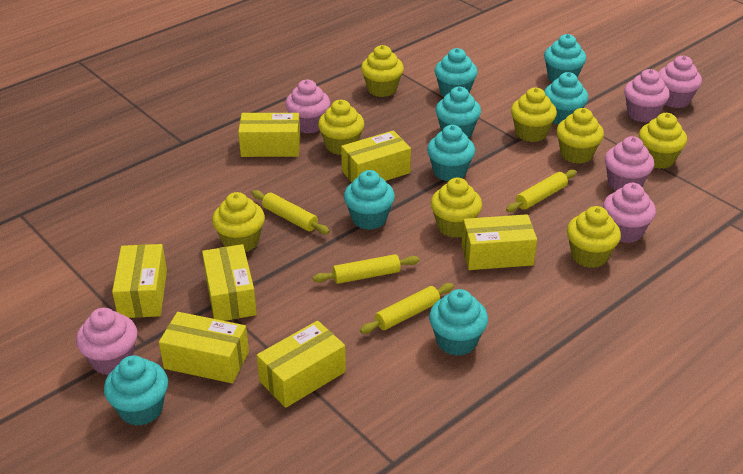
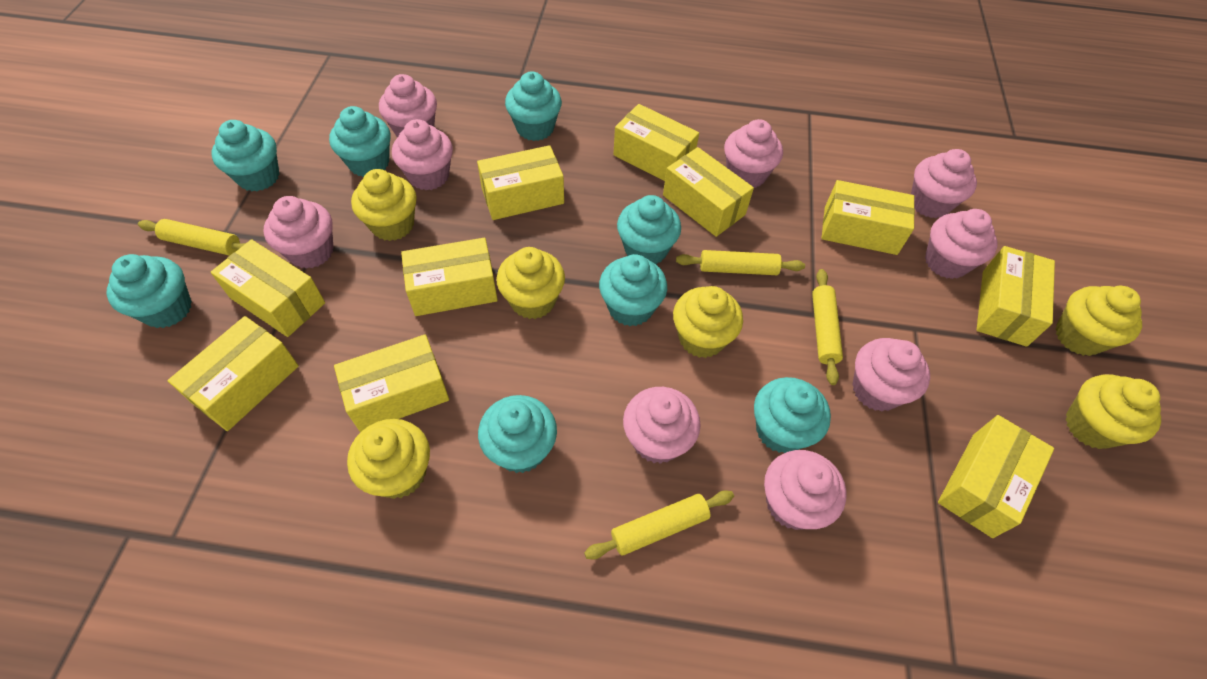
pink cupcake: [76,308,137,375] [285,80,330,134] [603,183,656,243] [605,136,654,191] [624,69,670,122] [659,56,702,108] = 6 -> [264,196,334,269] [379,74,437,138] [392,119,453,190] [623,387,701,464] [724,119,783,188] [764,450,847,530] [852,338,930,412] [911,149,977,218] [925,209,998,279] = 9
yellow box: [112,244,167,318] [159,312,249,383] [202,244,257,321] [238,113,300,157] [257,321,346,408] [341,130,411,182] [461,214,537,270] = 7 -> [168,316,299,431] [211,239,325,337] [334,335,449,432] [401,238,498,316] [477,145,564,220] [613,104,699,181] [663,147,754,237] [821,180,915,255] [938,415,1054,538] [977,246,1055,347] = 10
yellow cupcake: [212,192,265,252] [318,100,364,155] [361,45,404,97] [431,178,482,238] [511,88,557,142] [556,108,604,164] [567,206,621,268] [639,113,687,169] = 8 -> [347,419,430,499] [351,169,417,241] [496,247,565,319] [673,286,743,358] [1055,286,1142,356] [1065,374,1161,449] = 6

